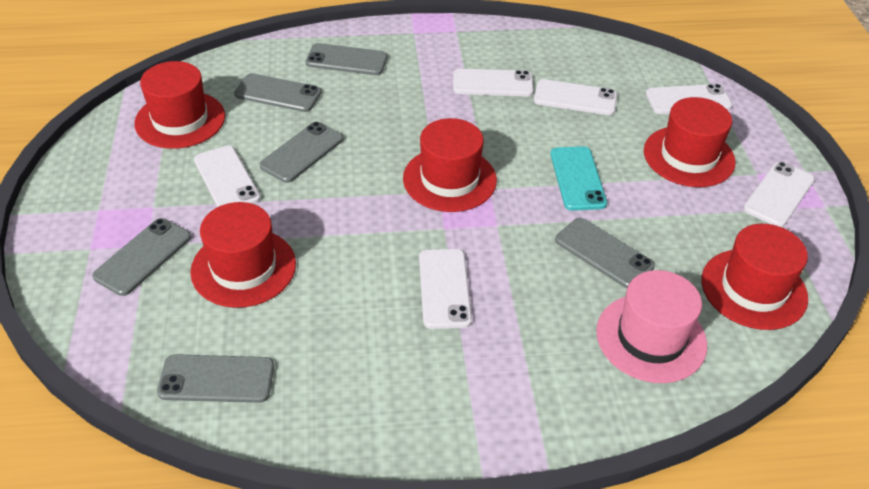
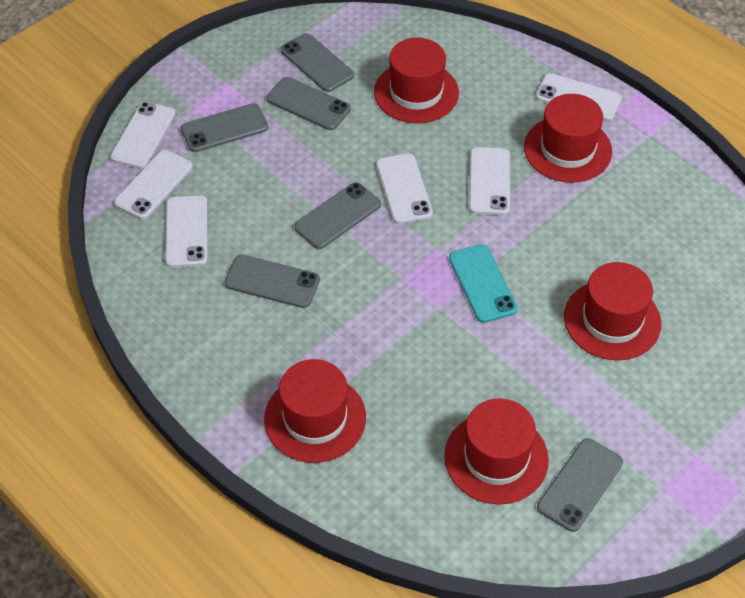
pink hat: [596,270,707,383] = 1 -> none = 0

